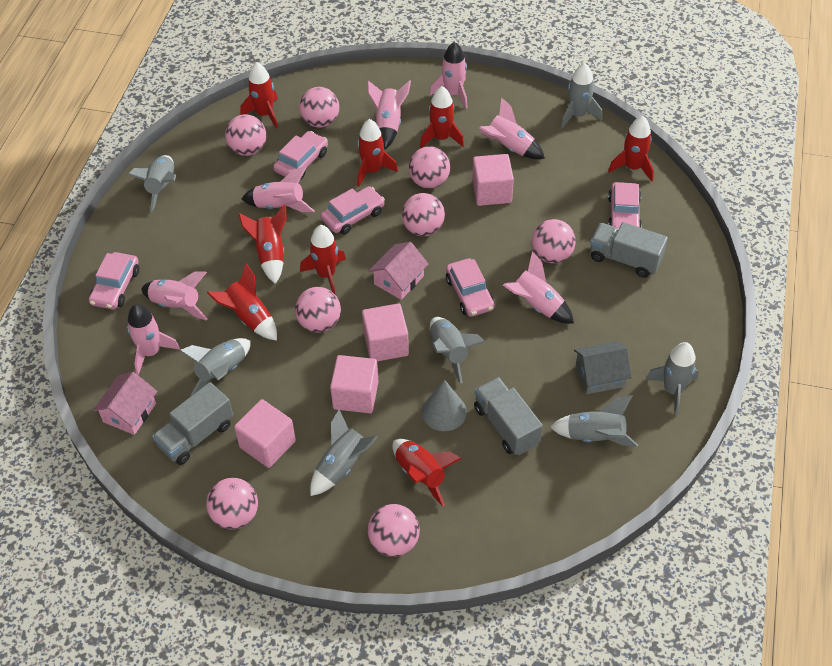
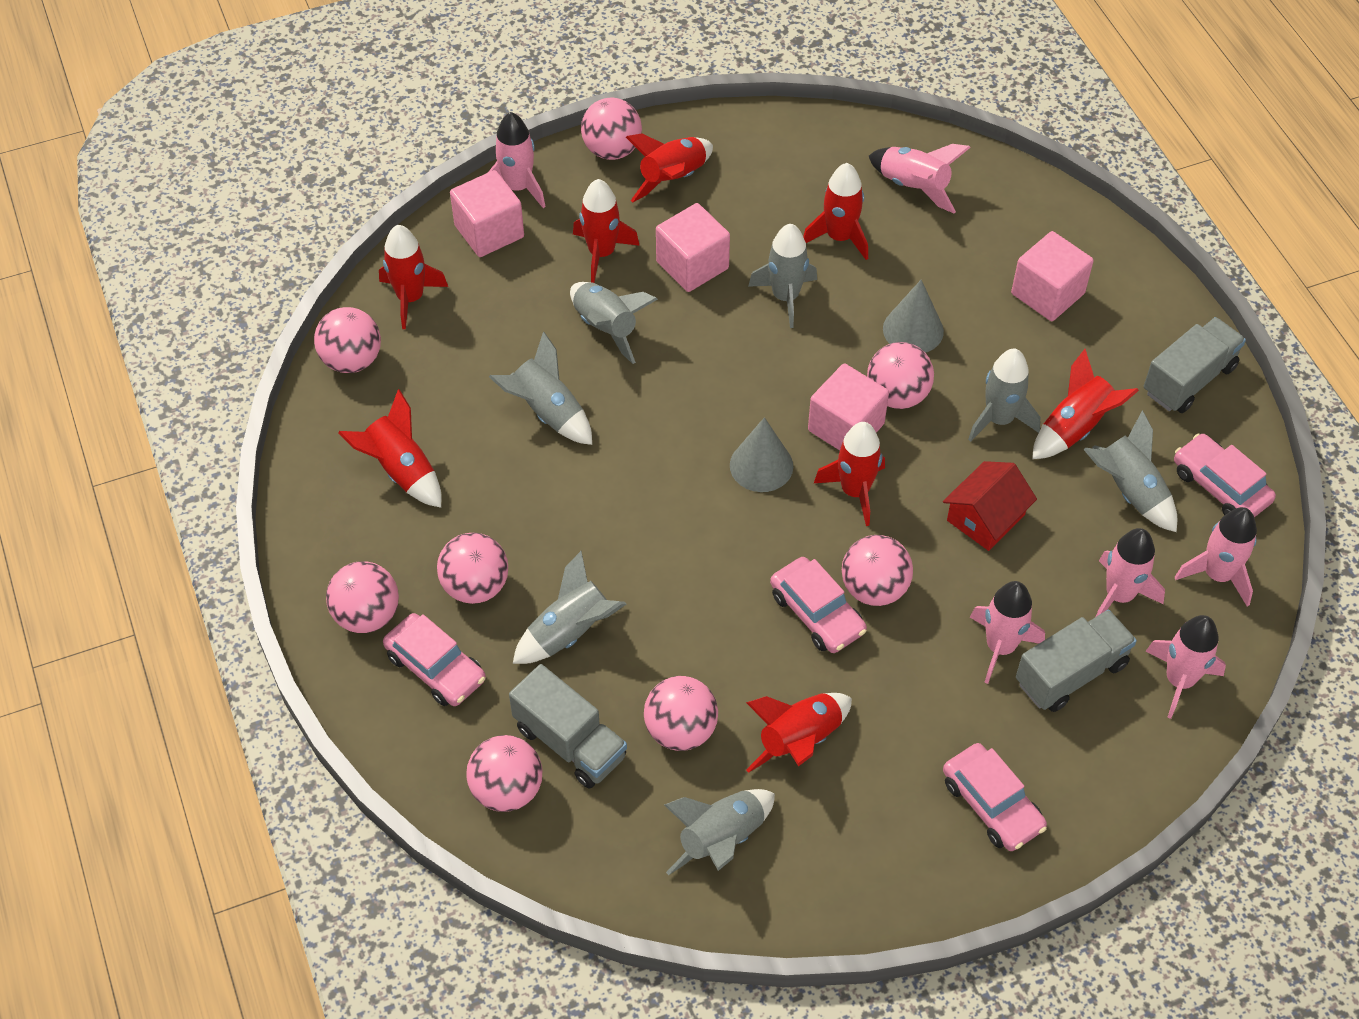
grey cone: [422,379,467,431] = 1 -> [730,417,793,492] [883,280,944,353] = 2
grey house: [574,341,632,394] = 1 -> none = 0
pink car: [89,252,139,309] [273,131,328,180] [321,186,385,235] [446,258,495,317] [608,182,642,230] = 5 -> [383,613,486,706] [770,557,867,653] [943,743,1047,851] [1174,434,1276,517] = 4
pink house: [93,372,157,435] [369,242,428,300] = 2 -> none = 0
pink rocket: [127,304,180,375] [141,271,208,321] [242,166,315,212] [368,80,411,149] [429,42,468,109] [479,97,545,159] [503,251,574,323] = 7 -> [489,112,546,208] [869,144,971,213] [970,581,1045,684] [1096,528,1165,616] [1146,615,1226,719] [1175,507,1257,606] = 6
red house: none = 0 -> [943,461,1037,551] = 1

